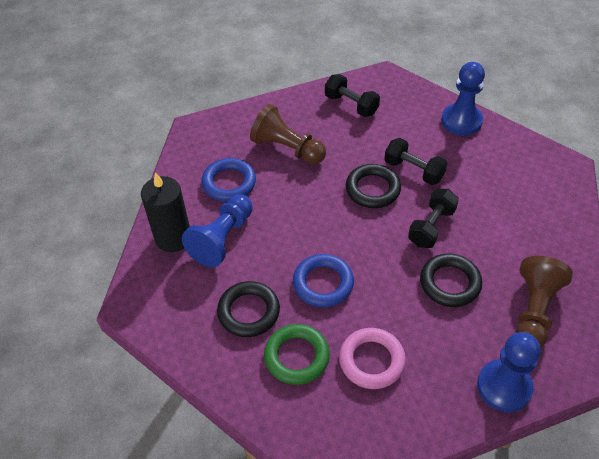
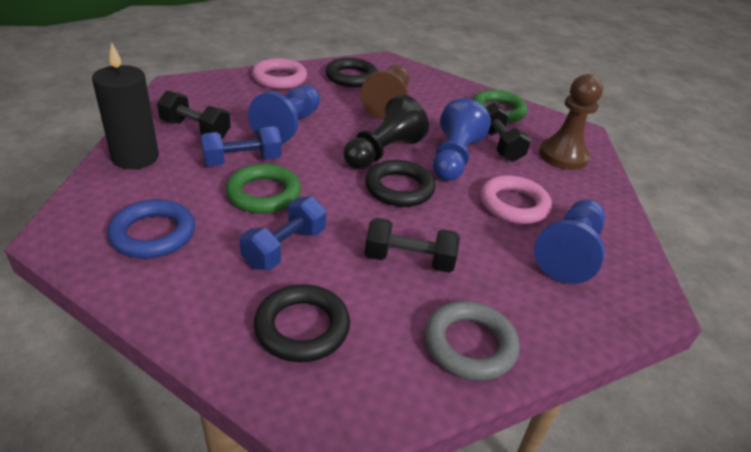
black pawn: none = 0 -> [343,94,429,169] = 1
blue dumbbell: none = 0 -> [200,126,282,166] [240,196,326,270] = 2
blue ring: [201,158,256,202] [293,254,354,307] = 2 -> [107,199,195,259] = 1
green ring: [264,324,330,385] = 1 -> [226,164,301,214] [472,90,528,123] = 2
grey ring: none = 0 -> [425,301,520,381] = 1
pink ring: [339,328,406,389] = 1 -> [252,58,307,89] [480,175,552,224] = 2

